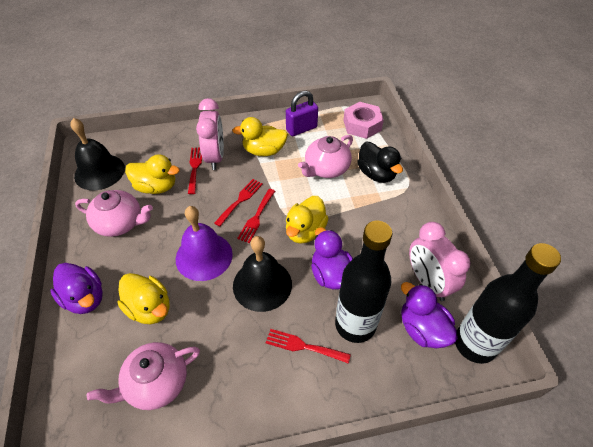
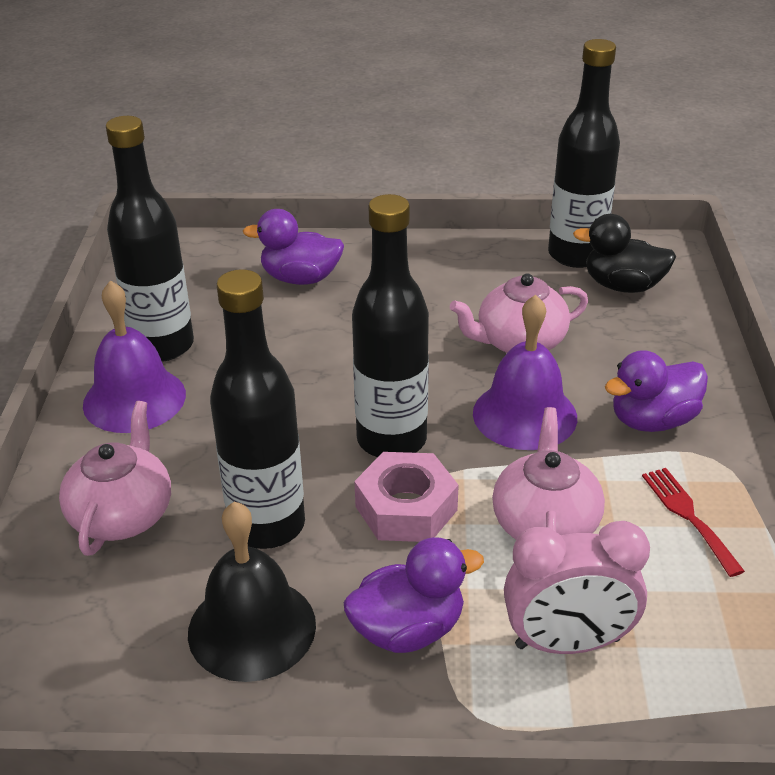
black bell: [70,118,125,190] [233,236,292,312] = 2 -> [188,502,316,682] = 1
black bottle: [335,221,392,343] [455,243,561,364] = 2 -> [106,116,194,362] [210,269,305,549] [352,194,429,457] [548,39,620,268] = 4
pink clock: [196,98,224,170] [409,222,471,301] = 2 -> [504,521,650,654] = 1
purple bell: [176,206,233,281] = 1 -> [83,280,186,433] [473,295,577,450] = 2
purple padlock: [286,91,318,136] = 1 -> none = 0
red fork: [188,148,202,194] [214,179,263,226] [237,189,275,243] [266,329,351,364] = 4 -> [642,468,745,577] = 1
yellow duck: [117,273,170,324] [125,154,180,194] [232,117,288,156] [286,196,329,244] = 4 -> none = 0

